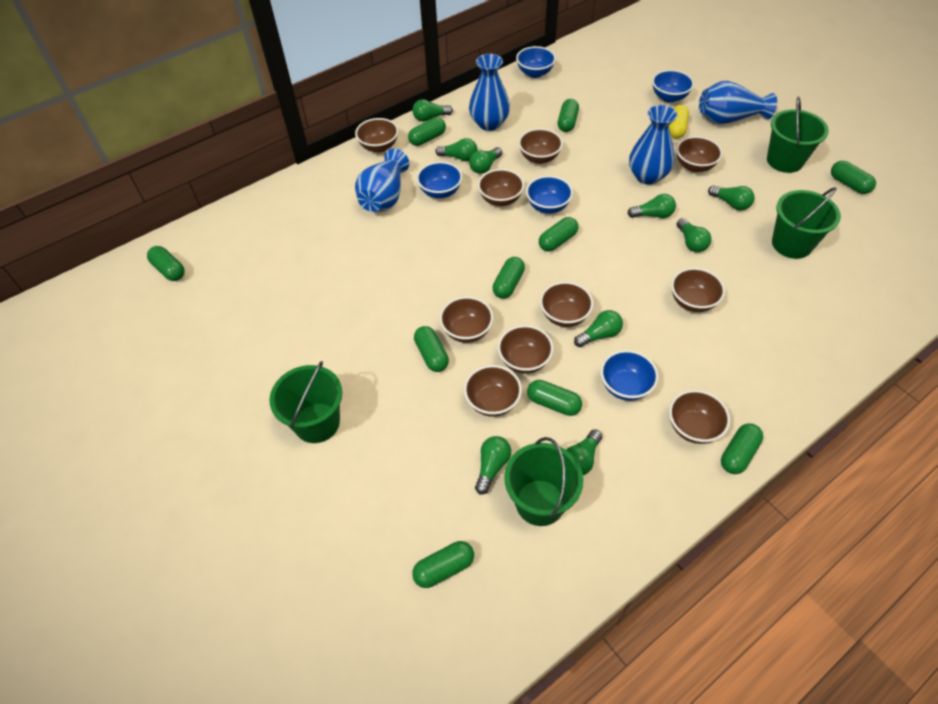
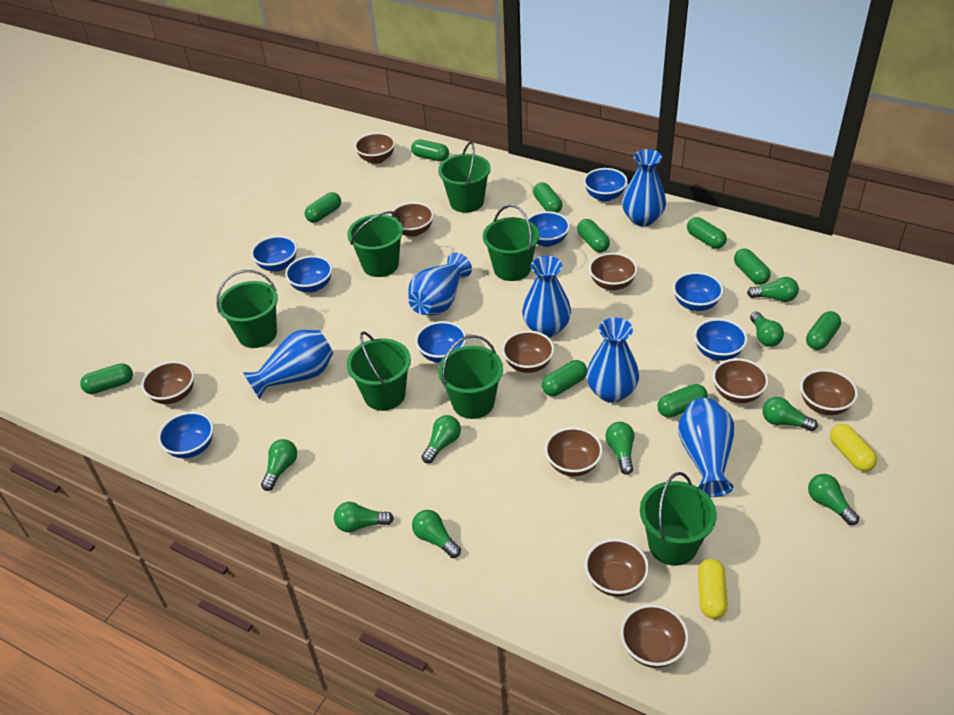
blue bowl: [417,161,462,198] [516,46,556,78] [526,176,573,214] [600,350,659,401] [652,70,694,103] = 5 -> [158,412,214,458] [251,236,297,271] [285,256,332,292] [415,321,466,363] [528,211,570,247] [584,168,628,201] [673,272,723,311] [694,318,747,361] = 8
blue vase: [355,149,409,212] [469,54,510,131] [629,105,677,185] [699,81,777,124] = 4 -> [243,330,333,399] [408,253,472,315] [522,256,571,337] [587,317,639,403] [622,149,666,226] [678,398,734,497] = 6
green bucket: [269,361,342,443] [504,437,583,526] [767,97,829,173] [772,187,841,259] = 4 -> [217,270,278,348] [347,211,403,277] [347,331,411,411] [438,142,491,213] [438,335,503,419] [483,205,539,281] [640,472,717,566] = 7
yellow capsule: [669,105,689,139] = 1 -> [698,559,728,619] [830,424,877,471] = 2

